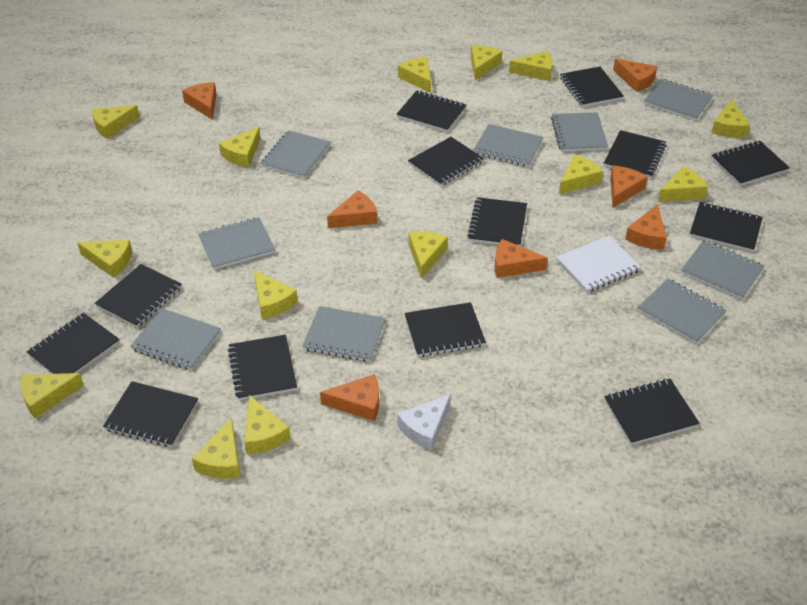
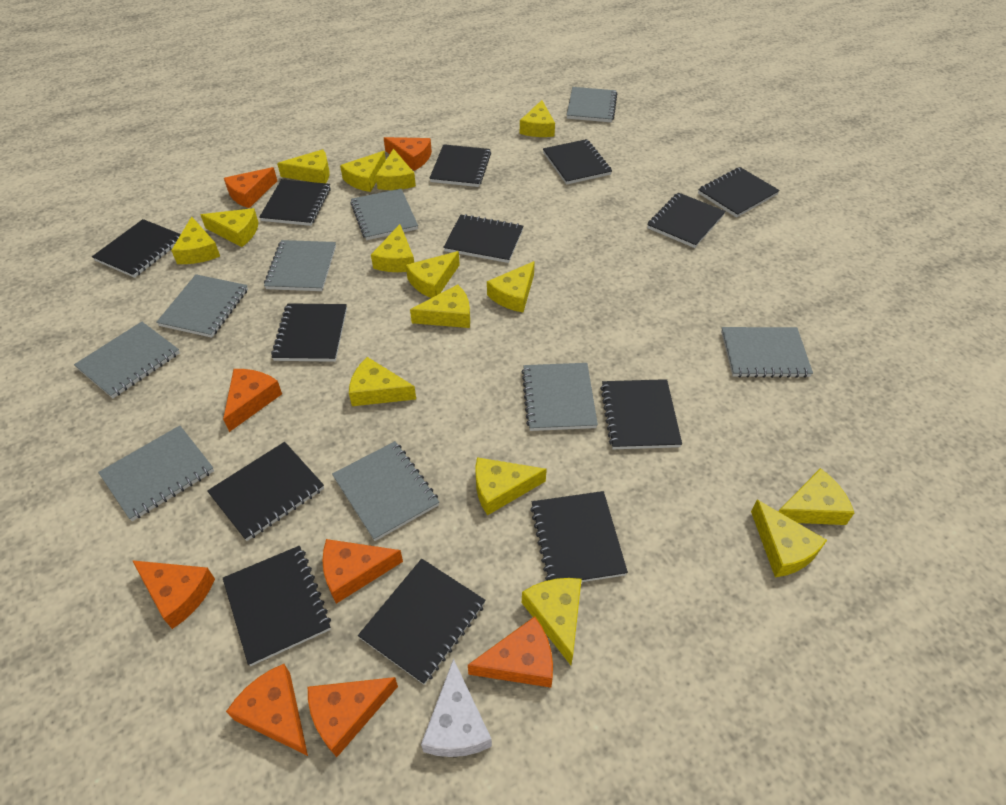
orange cheese: [182,82,217,120] [320,374,379,421] [327,191,377,228] [495,239,548,278] [610,166,648,208] [613,58,657,92] [625,204,667,250] = 7 -> [132,560,215,629] [223,369,282,432] [224,167,277,208] [226,664,308,756] [308,677,398,757] [322,539,403,604] [384,137,432,171] [468,616,553,688] = 8
white notebook: [556,236,641,292] = 1 -> none = 0
yellow cheese: [20,373,84,418] [78,239,132,278] [92,105,140,139] [192,418,240,478] [219,127,261,167] [244,395,291,454] [254,270,298,319] [398,57,431,93] [409,232,448,279] [471,45,502,80] [509,51,553,81] [559,155,603,194] [658,166,708,202] [711,99,750,138] = 14 -> [171,217,220,264] [201,208,258,247] [277,149,329,183] [340,151,386,192] [349,357,416,406] [371,224,414,272] [376,149,416,190] [406,251,460,298] [410,284,470,328] [475,457,547,515] [487,261,535,312] [520,100,555,137] [522,578,582,665] [751,500,827,577] [778,468,854,525] = 15

